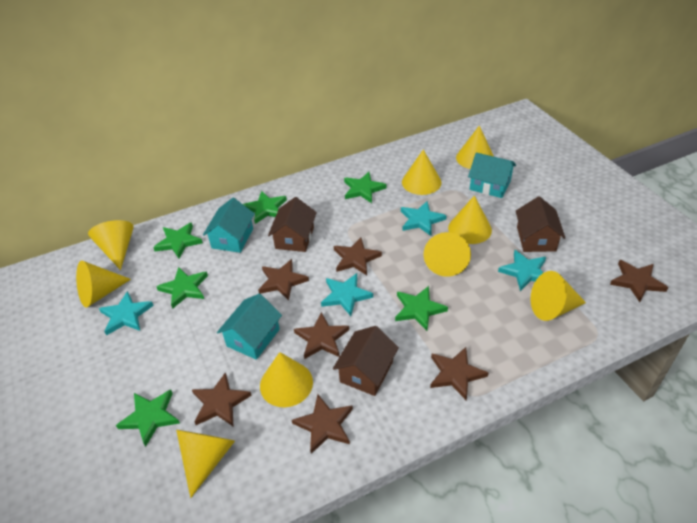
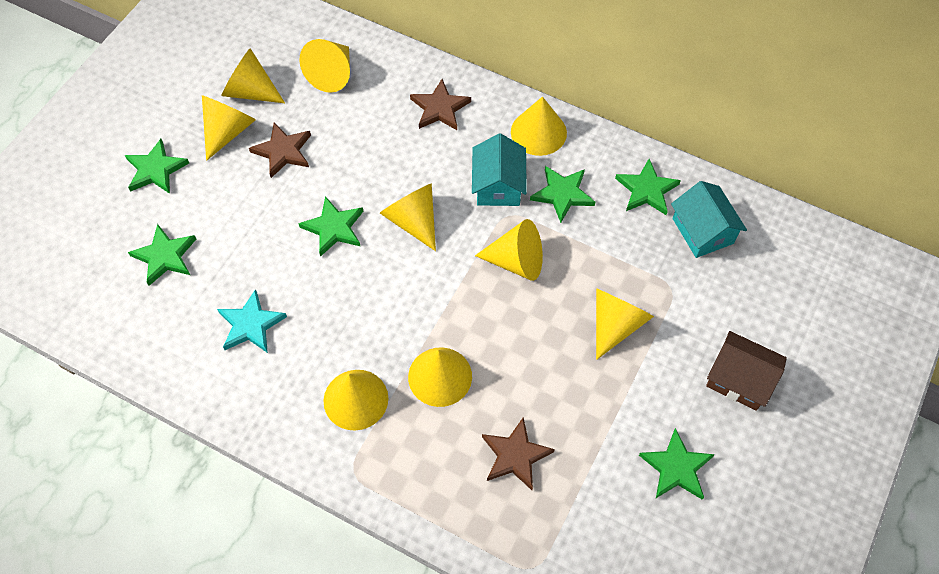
brown house: [268,197,317,252] [333,326,399,396] [516,196,565,252] = 3 -> [706,331,787,411] = 1
brown star: [192,372,252,426] [258,259,309,301] [292,394,353,454] [294,312,349,359] [334,237,382,275] [430,347,488,400] [610,260,668,302] = 7 -> [249,122,311,178] [410,79,471,130] [482,417,555,490] = 3
turquoise house: [203,198,255,253] [217,294,282,360] [468,153,516,198] = 3 -> [472,133,527,206] [671,181,747,258] = 2
turquoise star: [99,291,154,336] [321,273,373,316] [401,201,447,236] [498,250,546,291] = 4 -> [217,289,287,353] = 1

